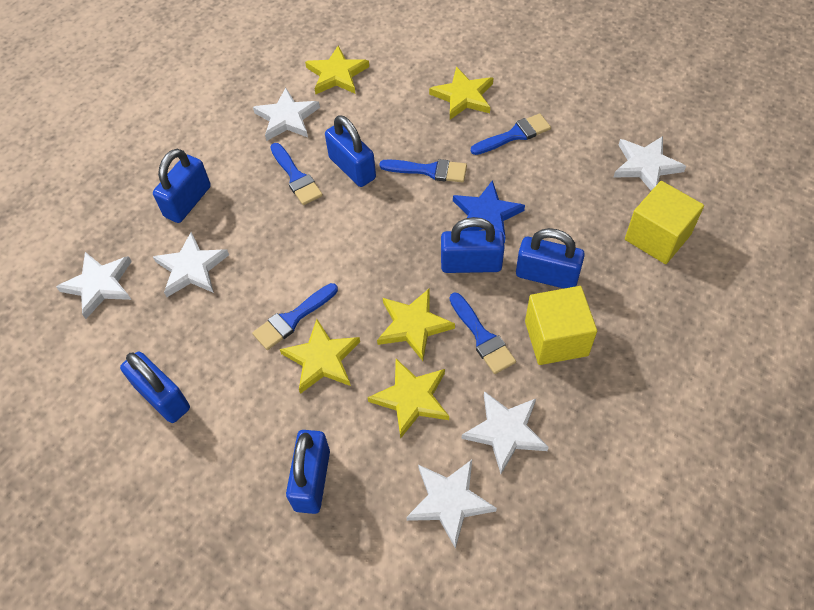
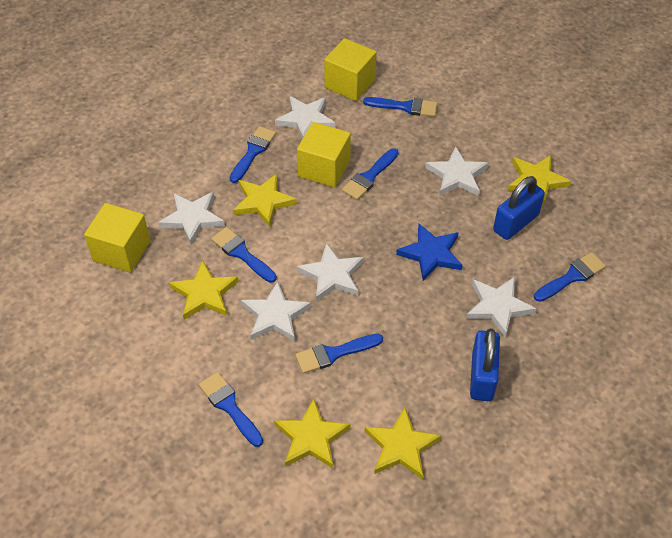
blue brush: [252,283,338,350] [270,143,323,205] [379,159,467,182] [450,293,516,374] [471,113,551,155] = 5 -> [199,372,263,447] [211,227,277,283] [230,126,276,183] [295,334,383,374] [342,148,399,200] [363,97,437,117] [534,252,606,302] = 7
blue padlock: [120,352,190,423] [153,149,211,223] [286,430,330,514] [325,115,376,187] [441,217,505,273] [516,228,585,289] = 6 -> [470,329,500,401] [493,176,545,240] = 2
yellow cube: [525,286,597,365] [625,181,704,264] = 2 -> [84,203,150,273] [297,122,351,188] [324,38,377,101] = 3

